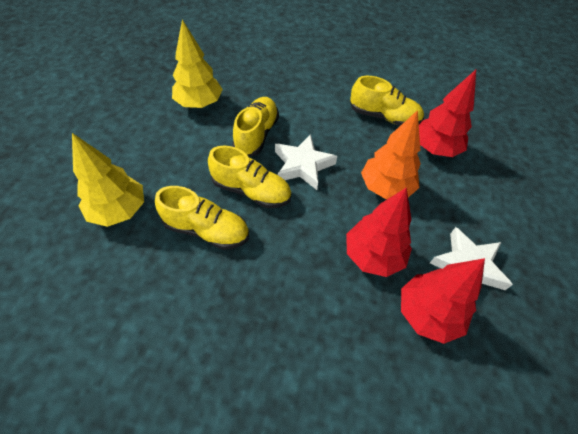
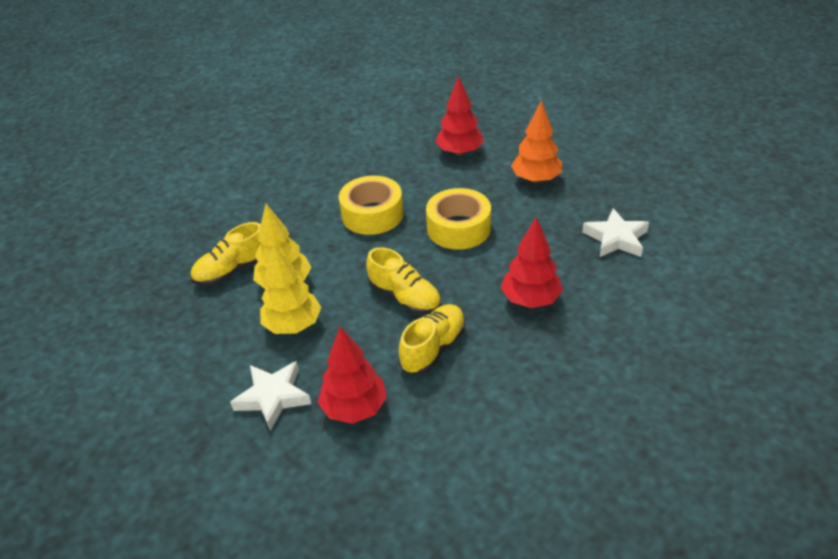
yellow shoe: [155,186,249,250] [208,146,291,208] [232,97,279,156] [350,76,424,126] = 4 -> [191,222,261,286] [366,247,441,315] [399,304,466,375] = 3
yellow tape: none = 0 -> [339,176,403,235] [426,188,491,250] = 2

